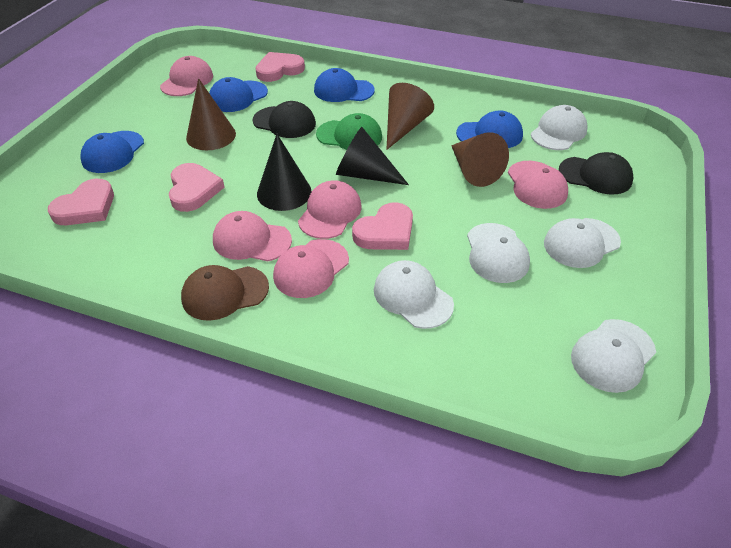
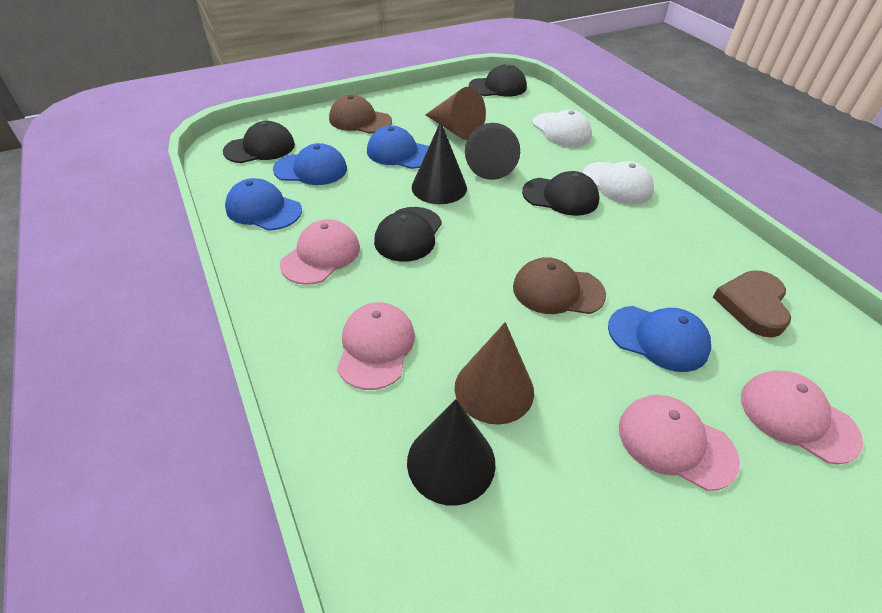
black cap: [253,101,316,138] [559,152,634,195] = 2 -> [223,121,295,163] [374,207,442,262] [469,64,527,97] [522,171,599,216] = 4
black cone: [257,134,311,211] [336,127,409,185] = 2 -> [407,399,496,506] [412,121,467,204] [465,123,520,180] = 3
brown cap: [181,265,269,321] = 1 -> [329,95,392,134] [513,257,606,314] = 2
brown cone: [186,78,236,150] [386,83,434,150] [451,132,509,187] = 3 -> [425,87,486,140] [455,322,534,425] = 2
brown heart: none = 0 -> [713,270,791,337] = 1
green cap: [316,113,382,150] = 1 -> none = 0
pink cap: [160,56,213,96] [213,211,292,261] [273,239,349,298] [298,181,361,239] [508,161,568,209] = 5 -> [280,219,360,285] [337,302,415,390] [619,395,740,491] [741,370,863,464] = 4
pink heart: [48,179,114,225] [169,163,225,212] [255,52,305,82] [352,202,413,250] = 4 -> none = 0
white cap: [374,260,454,329] [467,223,530,283] [531,105,588,150] [544,218,621,268] [571,319,656,393] = 5 -> [533,110,592,147] [583,161,654,204] = 2

